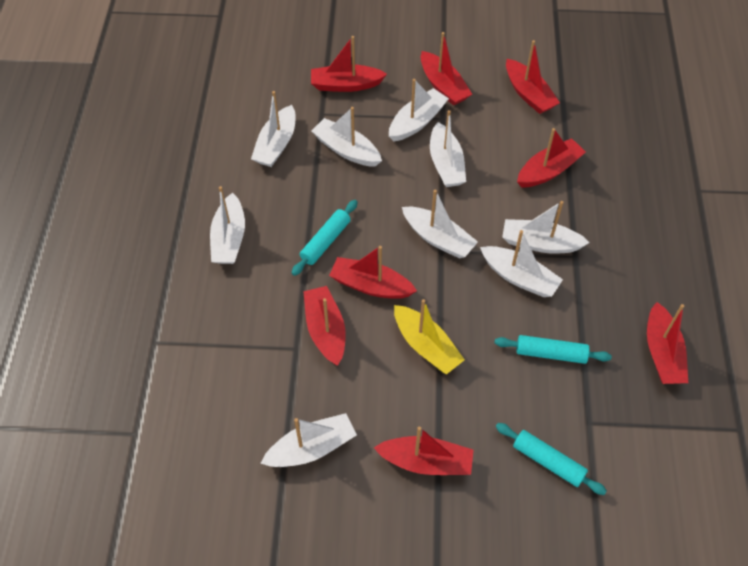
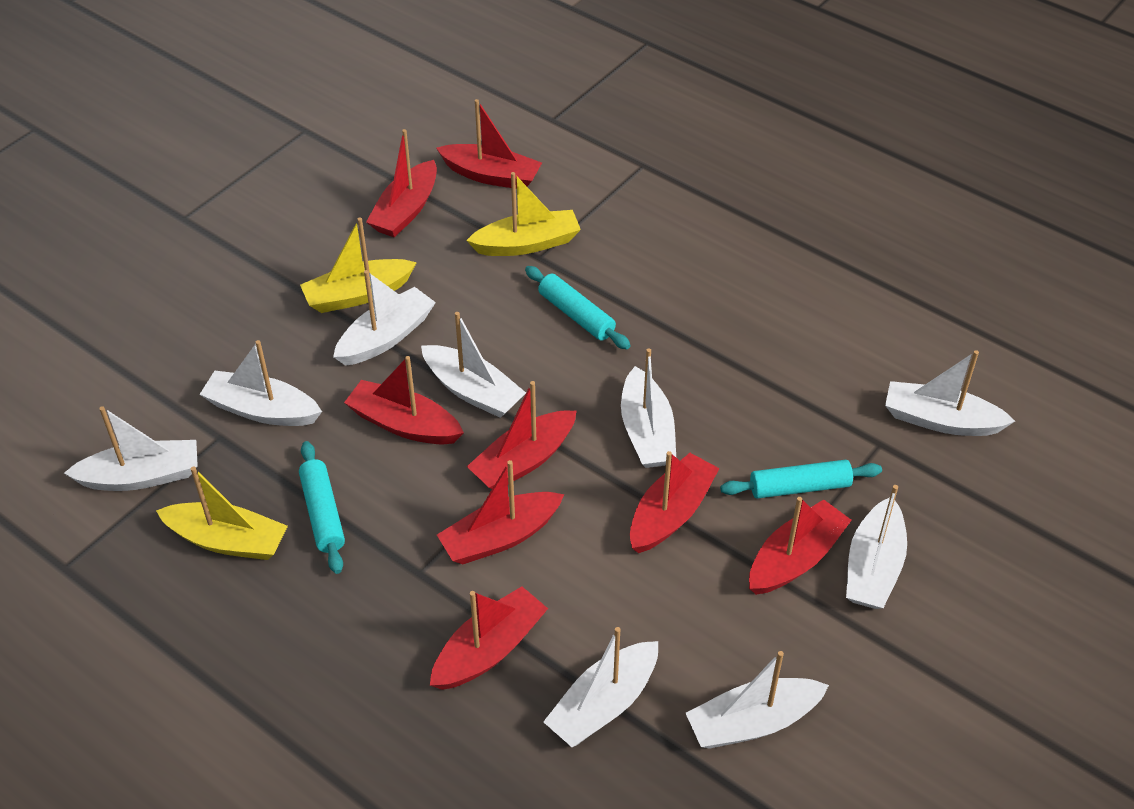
yellow boat: [394,299,465,374] = 1 -> [156,466,288,560] [300,218,417,313] [466,172,581,256] = 3

